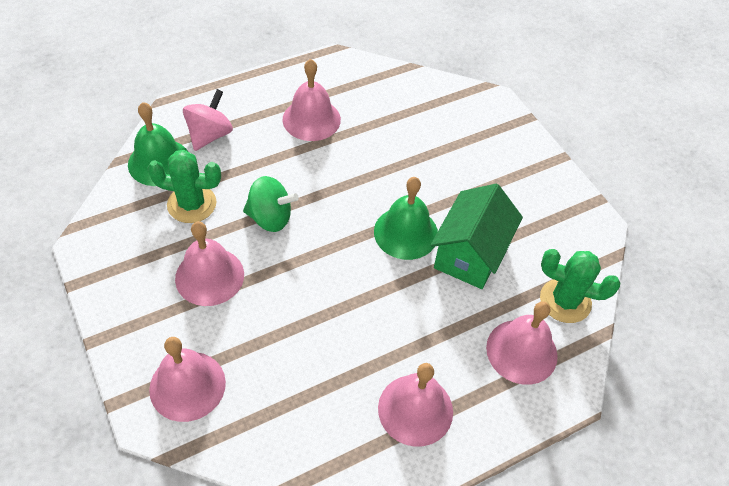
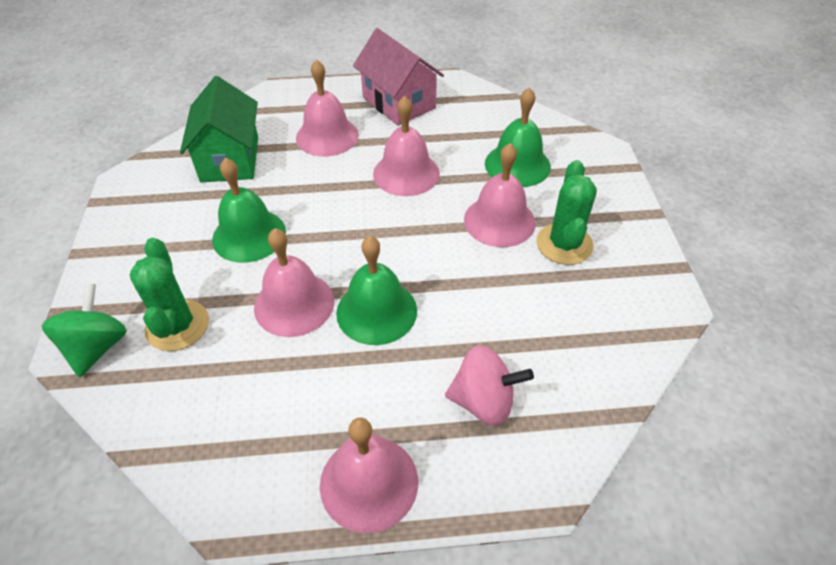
green bell: [128,102,187,186] [374,177,438,260] = 2 -> [212,158,286,263] [336,236,417,345] [485,87,551,187] = 3
pink house: none = 0 -> [353,28,444,126] = 1

